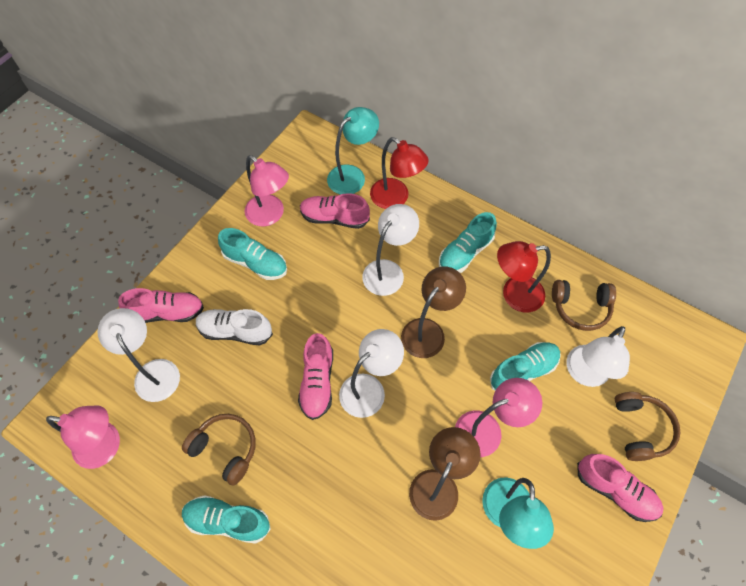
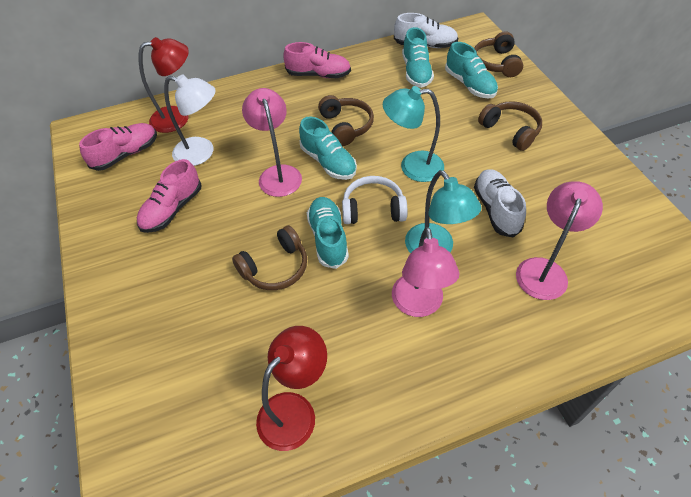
brown headphones: [182,414,256,486] [552,280,616,331] [615,392,681,461] = 3 -> [232,225,307,290] [318,95,374,146] [474,31,523,77] [478,101,542,151] = 4
brown lamp: [401,267,466,358] [409,427,480,521] = 2 -> none = 0
pink shoe: [118,288,204,323] [298,333,333,420] [300,193,370,229] [577,454,663,522] = 4 -> [79,123,157,171] [137,159,202,233] [283,42,351,78] = 3
white headphones: none = 0 -> [342,176,407,224] = 1
white lamp: [97,308,180,402] [339,329,404,418] [362,204,419,296] [566,326,630,387] = 4 -> [164,74,216,166] = 1
white shoe: [196,309,273,345] = 1 -> [394,13,458,48] [474,169,526,237] = 2

